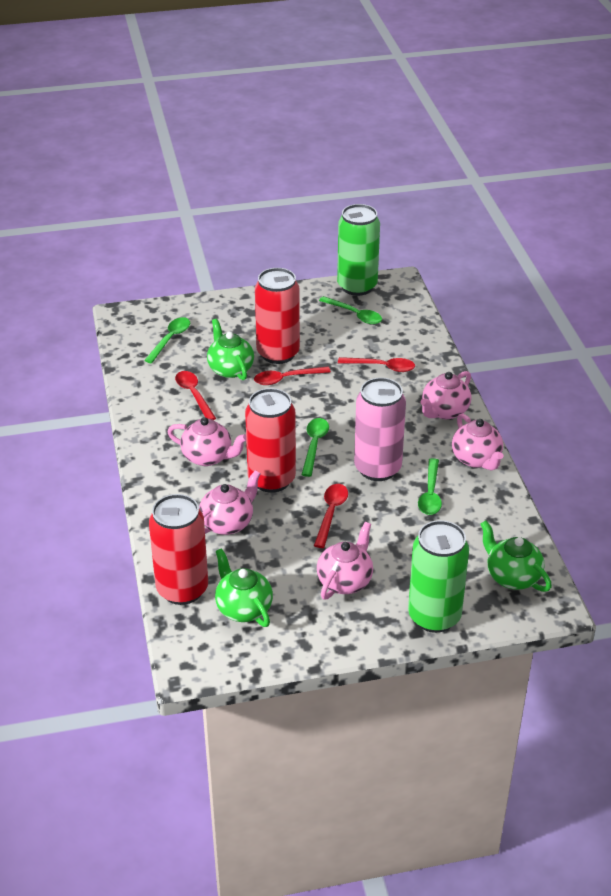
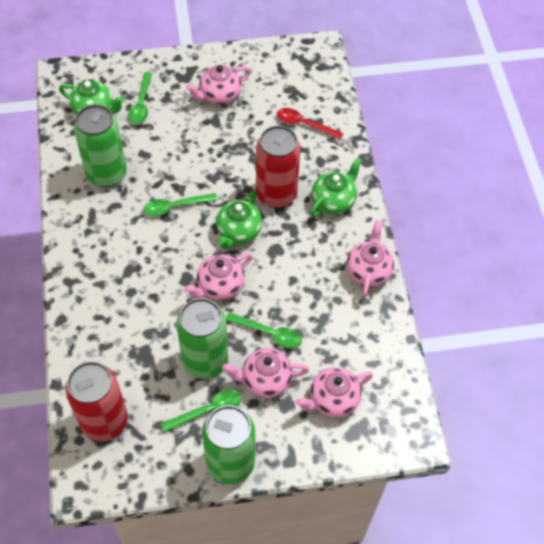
green can: [337,204,380,296] [408,520,469,633] = 2 -> [74,104,127,188] [176,298,228,379] [202,405,255,484] = 3
pink can: [354,378,406,481] = 1 -> none = 0
red can: [149,494,208,605] [245,388,296,493] [255,268,300,364] = 3 -> [65,361,128,441] [256,125,301,208] = 2
red spoon: [175,371,216,420] [254,367,331,385] [314,484,348,548] [338,357,415,372] = 4 -> [277,108,344,140] = 1

